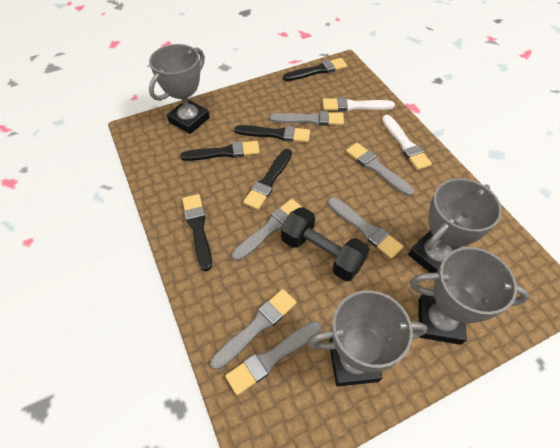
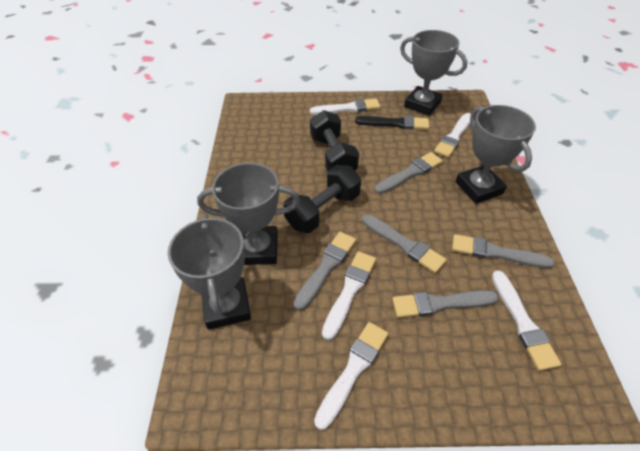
black brush: [180,141,260,161] [182,194,212,271] [235,125,310,142] [243,149,292,210] [283,58,347,81] = 5 -> [355,116,429,130] = 1
black dumbbell: [281,207,370,281] = 1 -> [283,165,361,233] [310,110,359,171] = 2
grey brush: [211,289,297,370] [225,321,321,395] [232,199,302,261] [270,111,344,126] [328,197,404,259] [346,143,414,196] = 6 -> [293,232,356,310] [362,214,447,273] [375,152,443,194] [392,290,499,318] [452,234,554,268] = 5
white brush: [323,97,395,111] [382,115,432,170] = 2 -> [310,98,381,115] [314,322,389,430] [322,251,376,340] [434,113,471,158] [492,270,561,371] = 5

